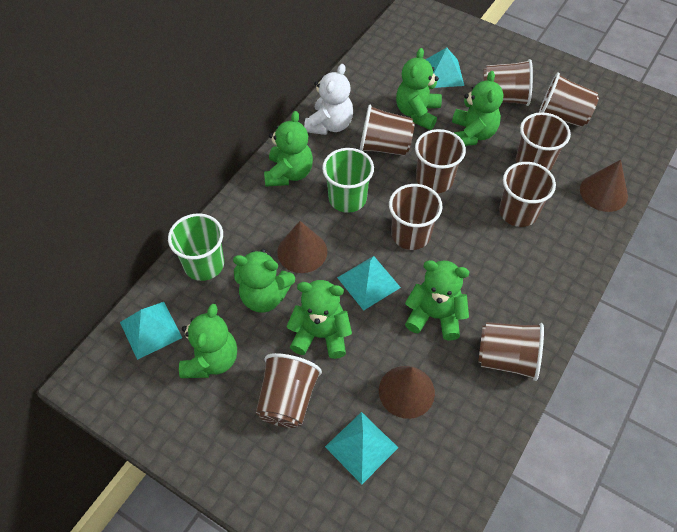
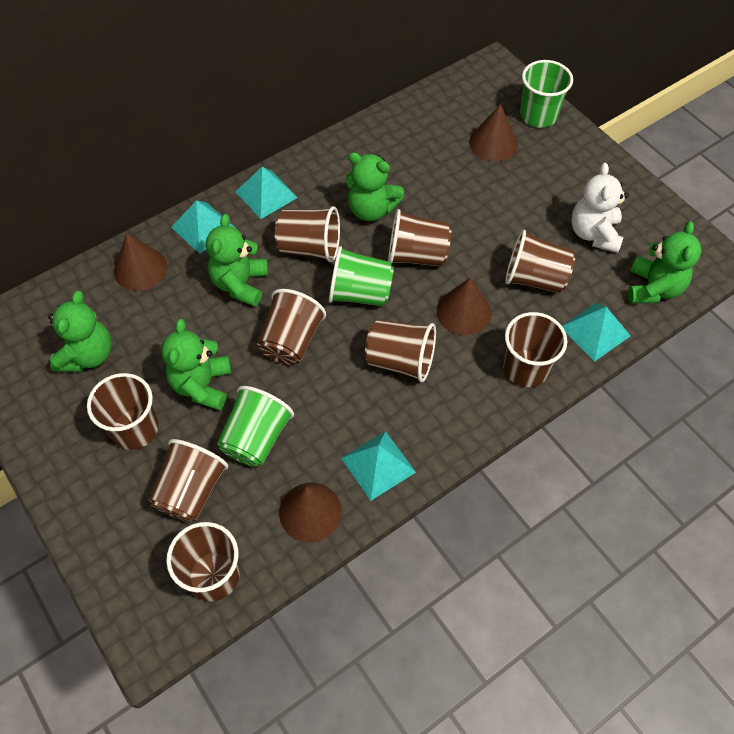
brown cone: [277,221,327,273] [379,366,435,419] [580,160,628,212] = 3 -> [114,233,168,291] [279,483,342,542] [437,278,491,335] [469,104,518,161] = 4
green cup: [168,213,224,281] [322,148,374,213] = 2 -> [217,386,294,467] [329,246,394,306] [520,60,573,128] = 3
green teddy bear: [179,304,237,378] [233,249,295,313] [264,111,313,187] [286,280,352,359] [396,48,442,130] [405,260,469,340] [452,71,503,146] = 7 -> [48,291,112,372] [162,319,231,410] [206,214,268,307] [346,152,404,221] [628,221,701,303] = 5

